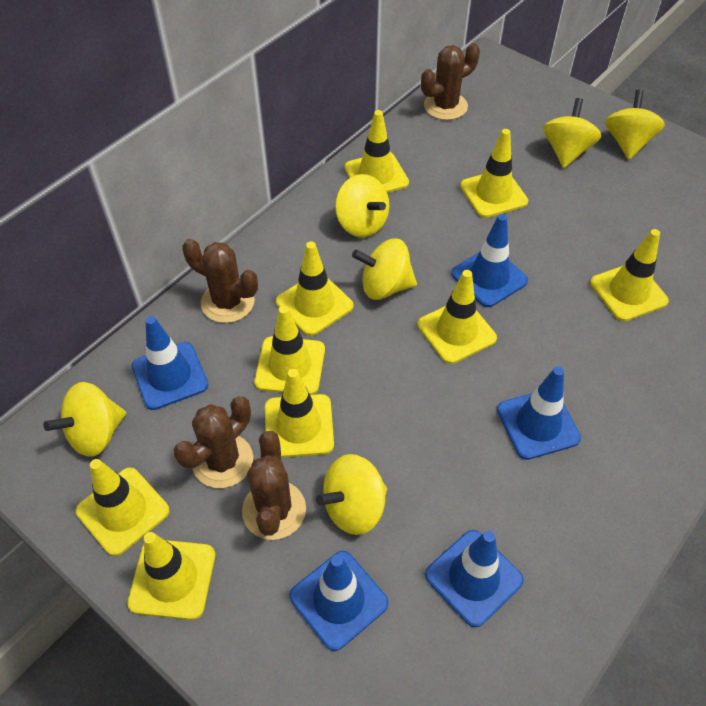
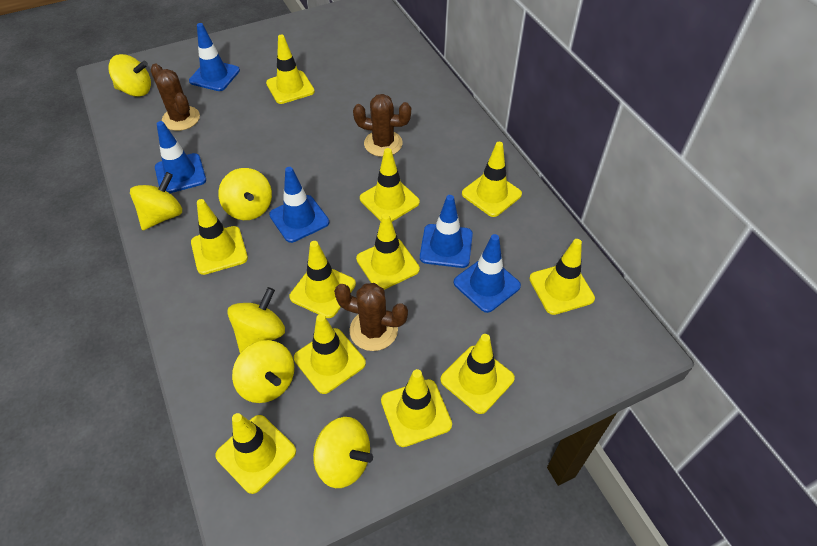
brown cactus: [173,396,253,488] [182,239,258,323] [242,431,306,540] [421,43,480,120] = 4 -> [151,64,200,131] [334,283,408,351] [353,94,411,157] = 3
yellow traffic cone: [76,459,170,556] [127,532,215,620] [254,306,325,395] [265,369,334,458] [276,241,354,336] [344,110,409,193] [418,270,497,364] [460,129,528,218] [590,229,669,322] = 9 -> [191,199,248,275] [215,413,296,494] [266,35,315,104] [289,241,356,318] [294,314,366,394] [356,213,420,290] [360,148,420,221] [381,369,452,447] [440,334,515,414] [462,142,522,217] [529,239,595,315] = 11

